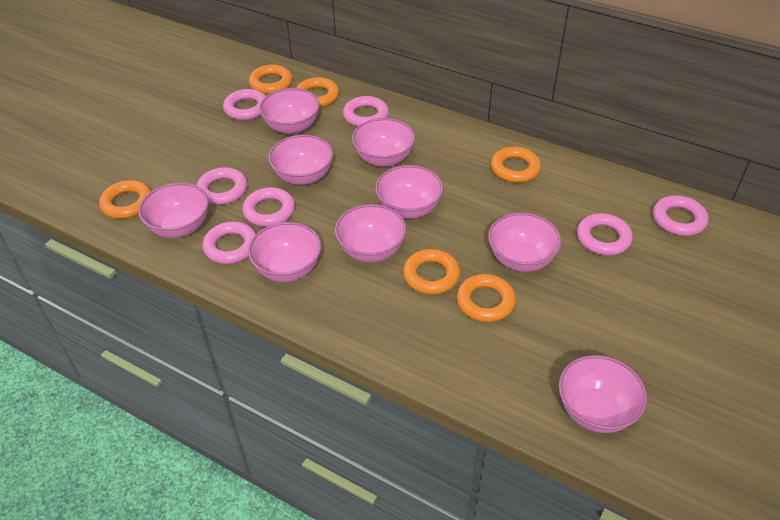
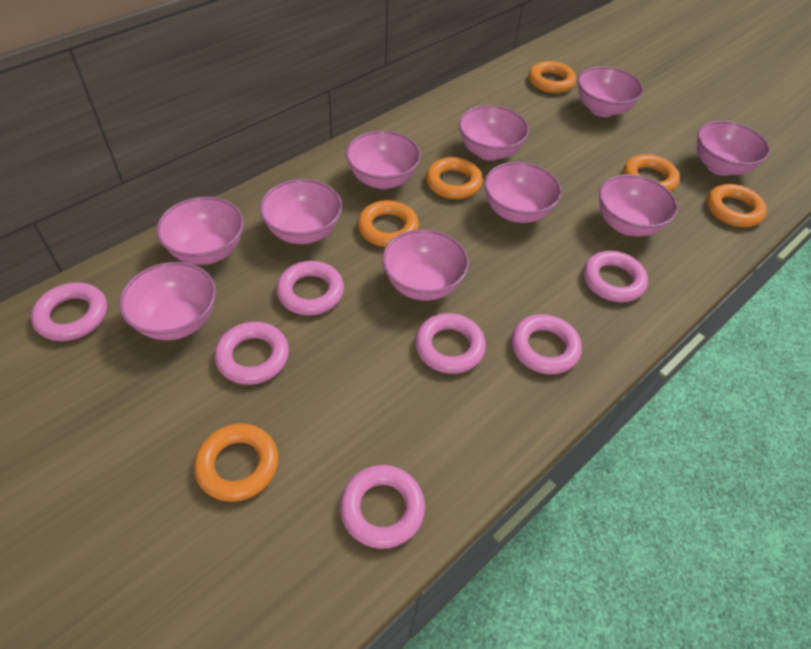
pink bowl: [138,183,209,238] [248,222,322,282] [259,88,320,134] [268,135,333,185] [335,204,407,262] [352,118,415,167] [375,165,443,219] [488,213,562,272] [559,355,647,433] = 9 -> [119,262,216,340] [156,196,244,265] [259,179,342,244] [346,130,421,189] [382,229,469,301] [458,105,529,161] [484,162,562,223] [578,66,643,117] [599,174,678,236] [697,121,770,176] = 10

